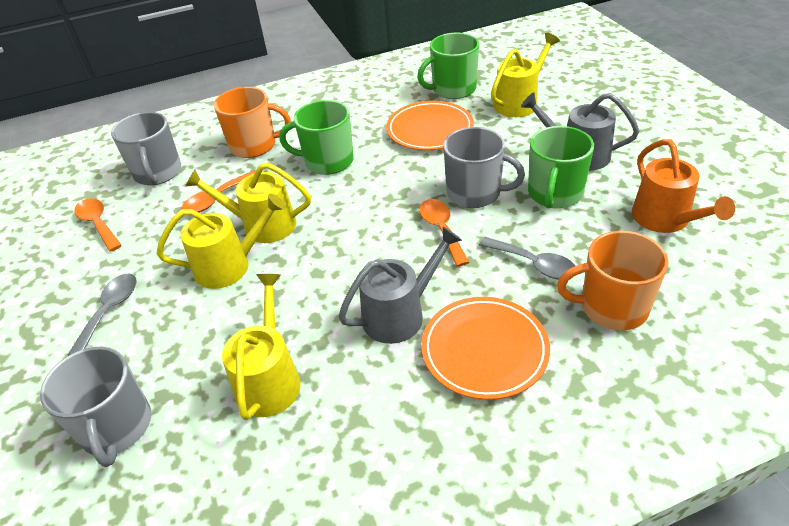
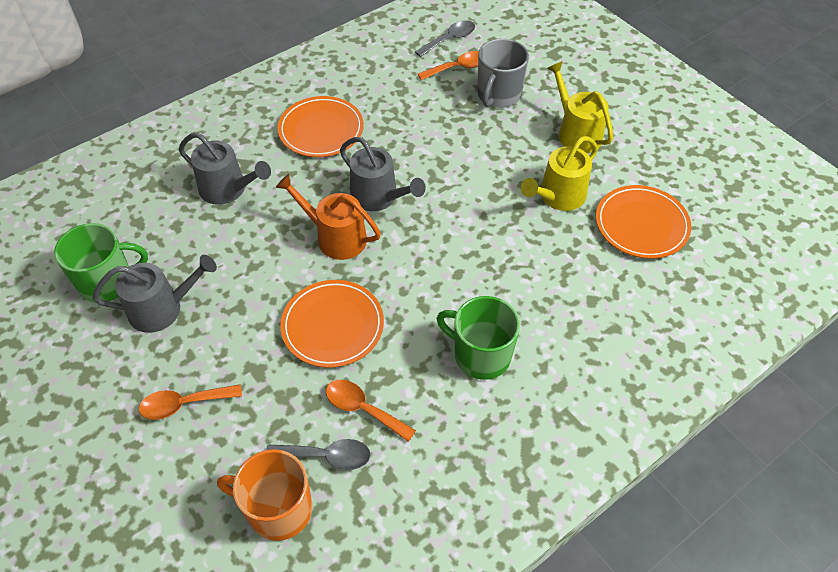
green mug: [279,100,354,175] [417,33,479,99] [528,126,594,208] = 3 -> [54,223,148,303] [437,296,520,380] = 2
grey mug: [40,347,151,467] [111,112,181,185] [443,127,525,208] = 3 -> [477,39,529,108] = 1
grey watering can: [338,226,462,344] [521,92,639,171] = 2 -> [92,255,217,333] [179,132,271,205] [340,137,426,211] = 3
orange mug: [214,87,291,158] [557,231,669,331] = 2 -> [217,449,312,541] = 1
orange plate: [386,101,474,150] [421,297,550,400] = 2 -> [278,96,364,157] [280,280,384,368] [596,185,691,259] = 3
yellow watering can: [156,193,286,289] [185,163,311,243] [222,274,301,420] [491,33,560,117] = 4 -> [521,136,598,211] [547,61,613,153] = 2

